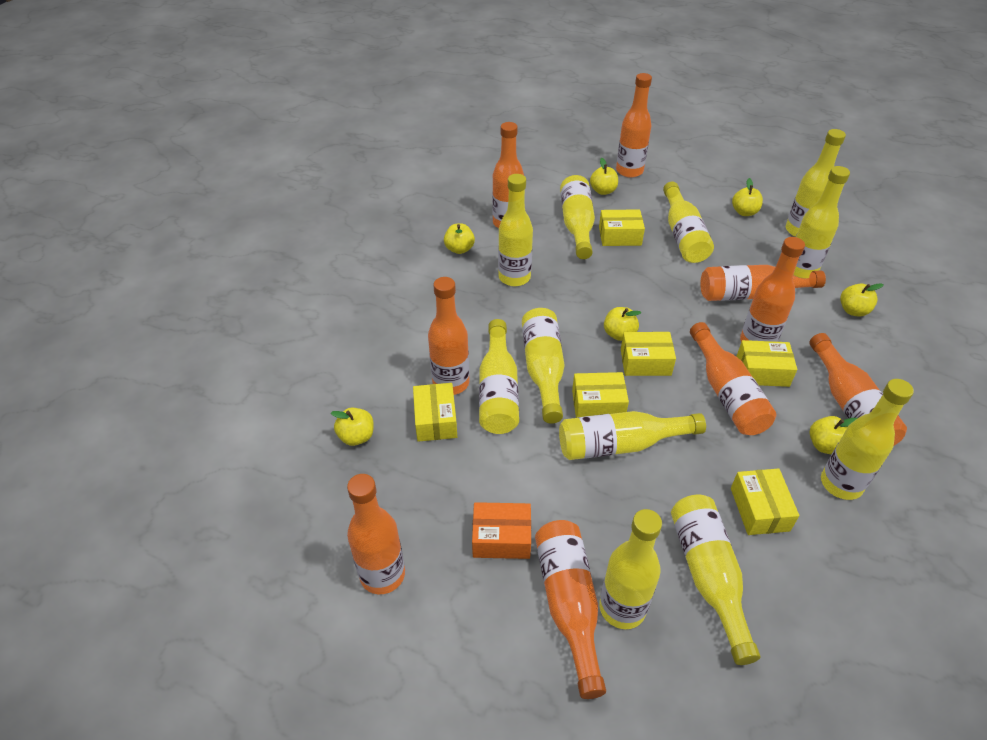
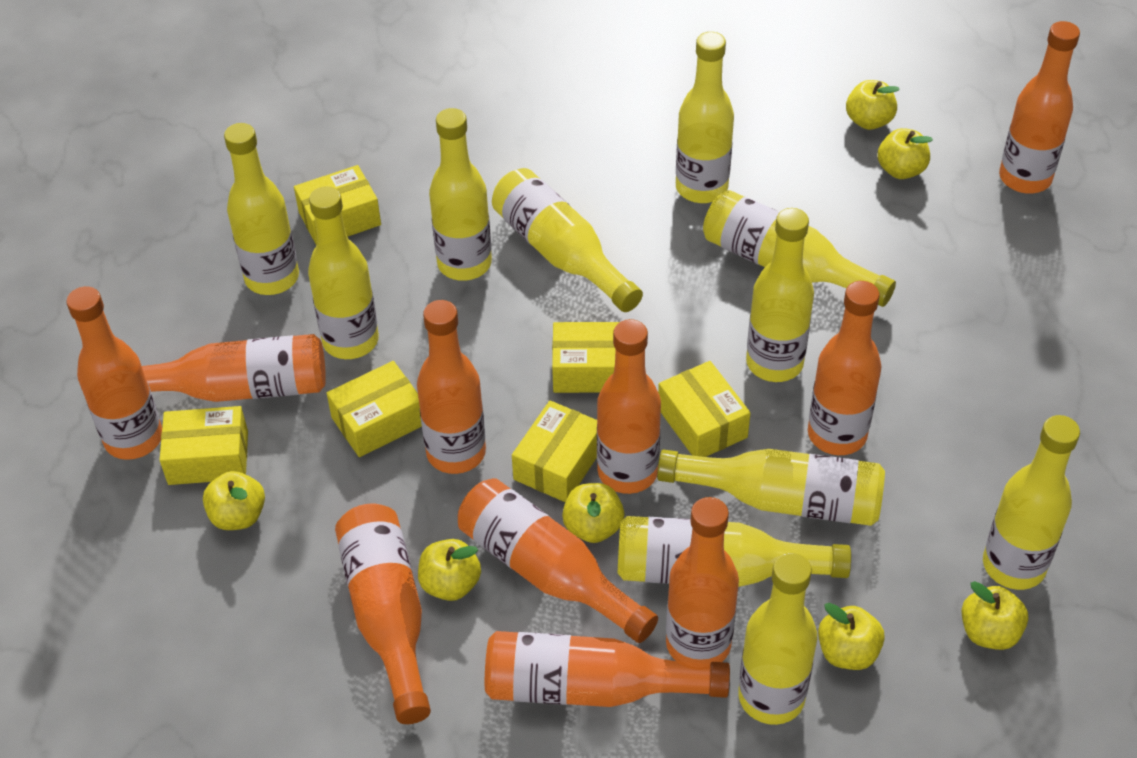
orange bottle: [347,474,405,594] [428,277,470,395] [492,122,524,228] [535,520,606,699] [616,73,652,178] [690,322,776,435] [700,265,826,301] [740,237,805,342] [809,333,907,445] = 9 -> [67,286,162,460] [142,334,326,402] [335,503,431,724] [417,300,486,474] [458,478,658,643] [485,631,730,707] [597,319,661,494] [666,497,739,664] [808,281,881,455] [999,21,1080,193] = 10
orange box: [472,502,531,559] = 1 -> none = 0

